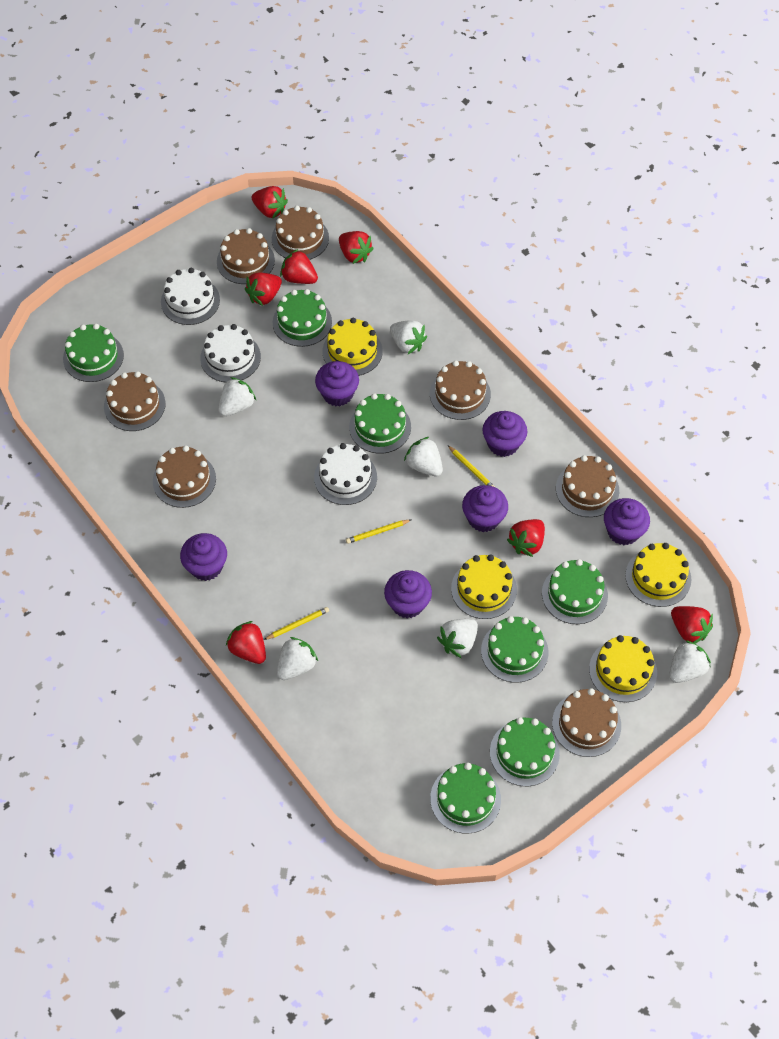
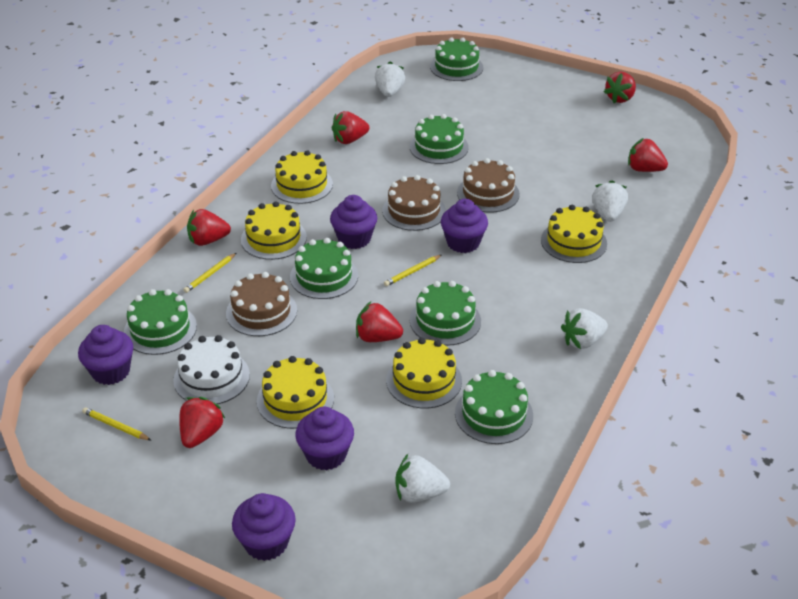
brown cake: [104,371,166,431] [153,446,216,508] [217,228,275,284] [272,206,329,260] [430,360,491,420] [552,688,621,757] [556,455,619,517] = 7 -> [226,272,297,336] [382,175,446,231] [457,158,520,213] = 3
green cake: [63,324,124,382] [273,289,332,347] [349,393,411,454] [430,763,501,834] [481,616,548,683] [490,717,560,786] [542,559,608,624] = 7 -> [124,289,197,355] [290,238,358,299] [410,114,469,164] [410,281,481,346] [430,37,483,81] [455,370,533,444] = 6
purple cupcake: [180,533,227,581] [315,361,359,406] [384,570,432,618] [462,485,508,532] [482,411,527,457] [604,498,650,545] = 6 -> [78,325,133,385] [232,493,296,561] [296,406,354,470] [330,195,377,249] [441,199,488,253] = 5
red strawberry: [226,621,266,664] [245,272,282,306] [252,186,288,219] [280,249,318,284] [339,231,374,264] [507,519,545,557] [671,606,713,644] = 7 -> [179,397,226,448] [187,209,231,246] [332,111,369,144] [356,302,403,342] [604,72,636,103] [628,138,668,172] = 6
white cake: [161,268,220,325] [200,324,261,382] [314,443,377,505] = 3 -> [173,335,250,404] = 1
white strawberry: [218,377,256,416] [277,637,318,680] [390,320,427,354] [404,437,443,477] [437,619,478,658] [669,640,711,683] = 6 -> [375,62,405,97] [396,454,450,503] [561,308,608,349] [592,180,628,222] = 4
yellow cake: [323,318,383,376] [451,555,517,619] [589,635,657,702] [625,543,691,607] = 4 -> [241,201,307,260] [257,356,334,429] [271,150,333,204] [386,338,462,409] [541,205,607,263] = 5

